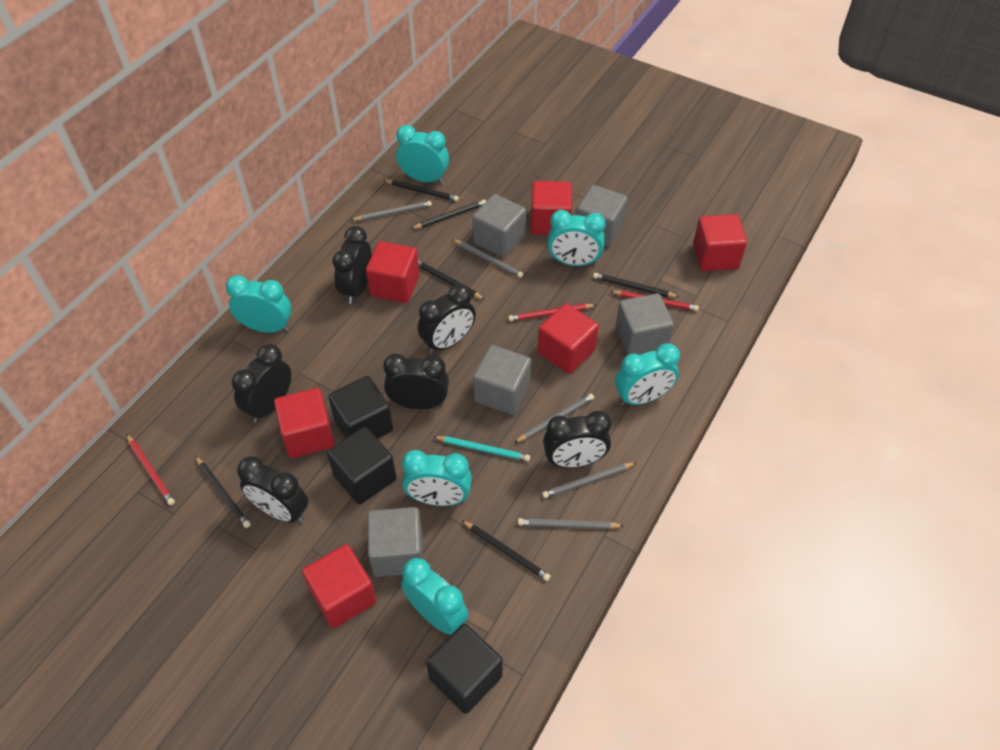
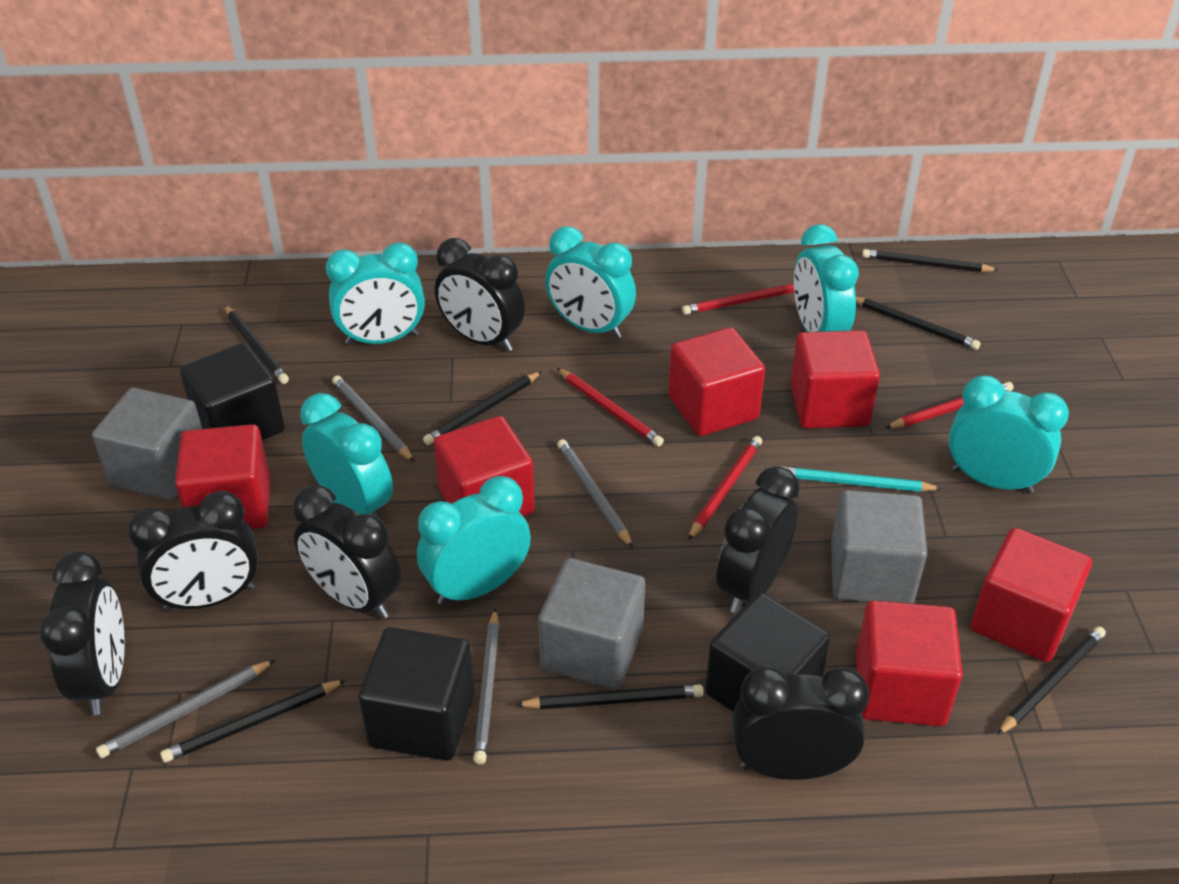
black pencil: [195,456,251,528] [384,180,459,201] [411,199,486,229] [418,260,485,300] [461,520,550,581] [593,273,679,297] = 6 -> [160,680,346,763] [225,305,289,384] [423,371,542,445] [515,684,704,709] [856,297,981,350] [862,249,998,272] [997,626,1106,735] = 7
grey cube: [368,507,423,577] [473,194,526,258] [473,345,531,415] [576,185,628,247] [616,293,674,355] = 5 -> [92,388,202,500] [538,558,645,689] [831,490,927,604] = 3
grey pencil: [351,201,432,221] [452,239,523,278] [514,394,594,443] [518,518,624,529] [542,462,637,498] = 5 -> [96,660,275,758] [332,375,414,462] [473,608,499,764] [557,439,633,548] = 4
red pencil: [126,434,175,505] [508,304,596,321] [610,291,699,311] = 3 -> [557,368,664,447] [682,283,794,315] [688,436,762,540] [885,382,1014,428] = 4

